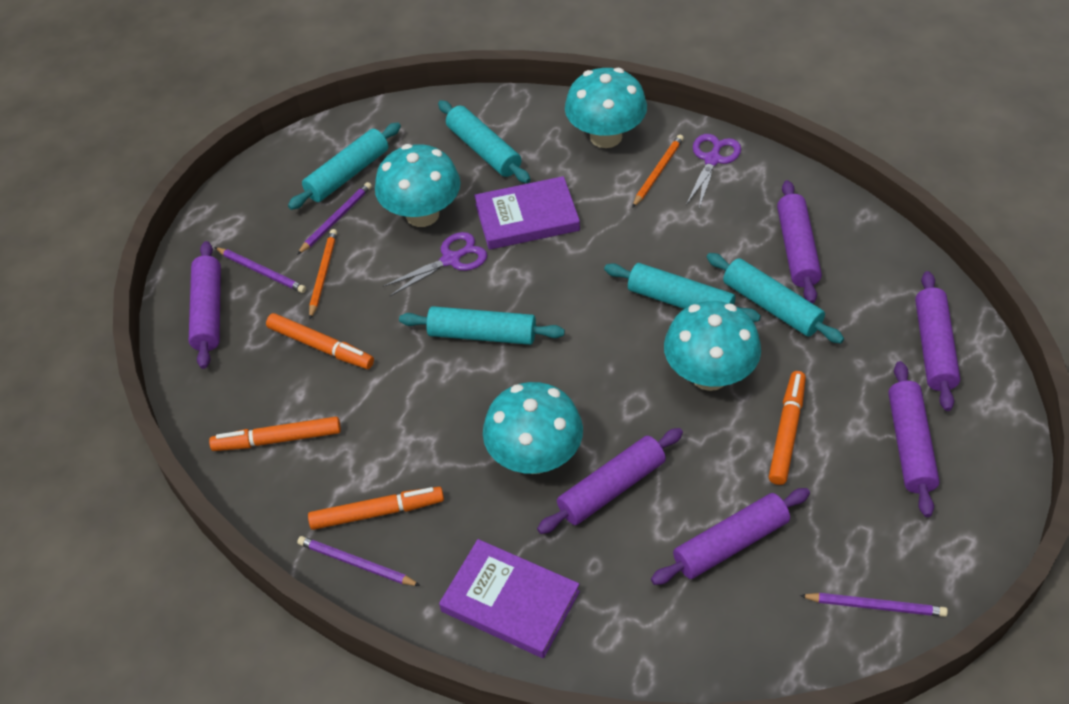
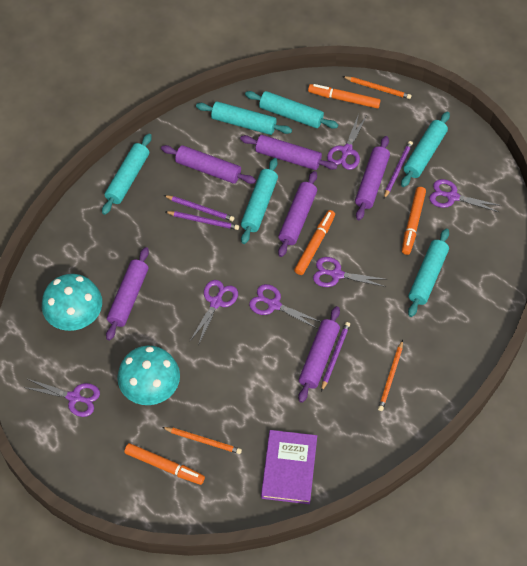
orange pencil: [309,229,337,319] [632,135,684,208] = 2 -> [162,427,242,454] [342,76,411,99] [378,340,403,411] = 3
purple book: [439,539,580,658] [474,176,580,250] = 2 -> [261,430,317,504] = 1
purple scissors: [383,232,487,296] [686,134,741,208] = 2 -> [23,379,100,417] [190,280,238,343] [249,284,321,329] [313,257,387,287] [327,114,366,170] [429,179,501,212] = 6
turquoise mushroom: [375,144,461,227] [483,382,583,474] [565,68,647,148] [664,301,761,391] = 4 -> [42,274,102,331] [117,346,180,405] = 2
turquoise rolling pin: [288,122,401,210] [399,306,565,345] [438,100,530,183] [604,263,761,322] [707,253,844,343] = 5 -> [102,134,152,215] [196,102,292,135] [241,158,278,244] [245,91,338,129] [401,112,450,187] [408,229,449,317] = 6

